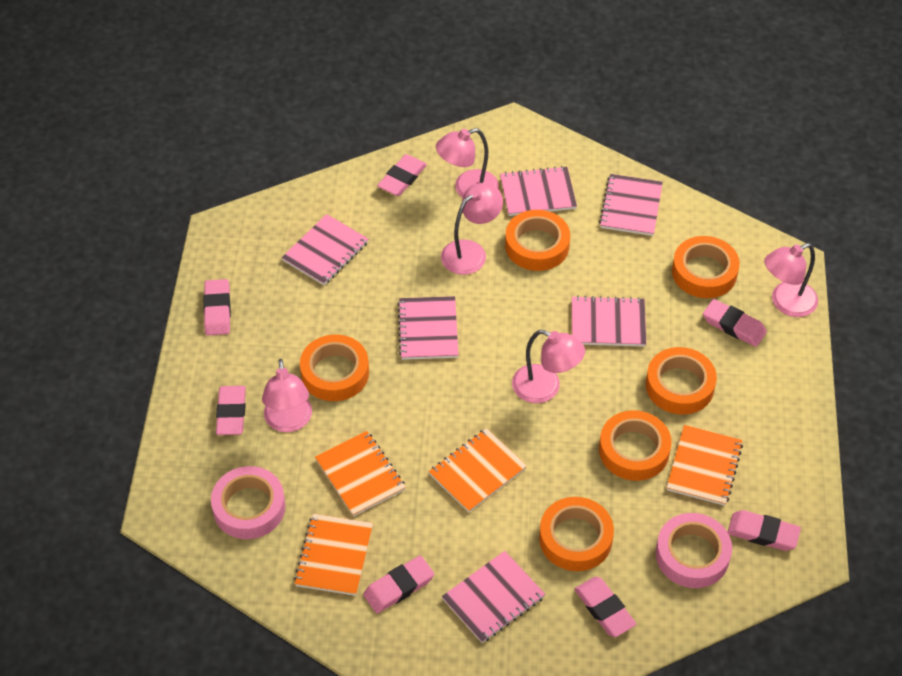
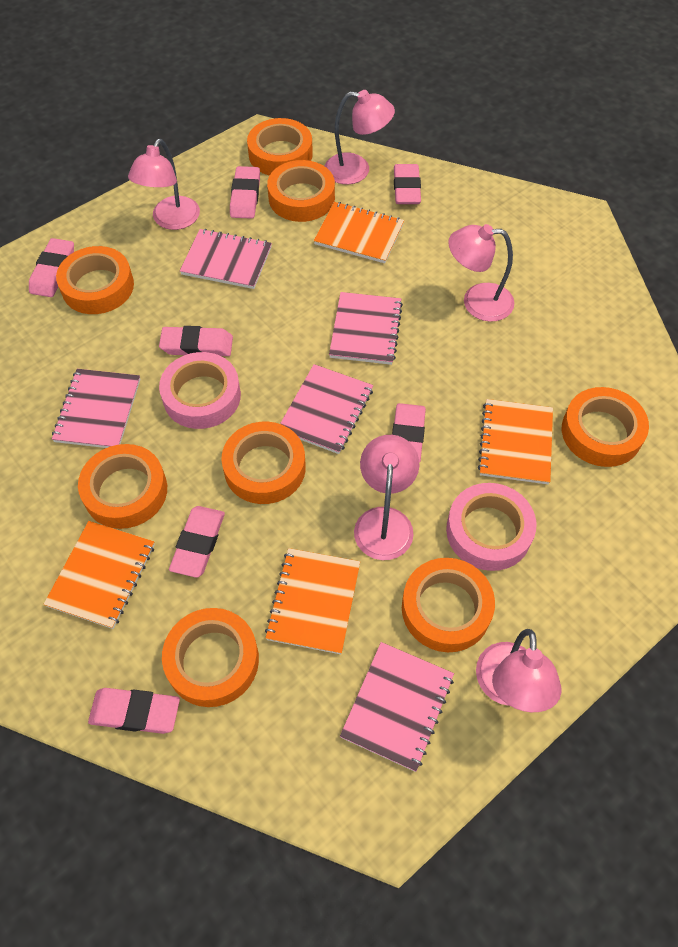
orange tape: [300,334,369,401] [505,210,570,271] [539,497,614,571] [599,410,672,481] [646,347,717,415] [672,236,740,298] = 6 -> [56,246,134,314] [78,444,167,529] [162,608,259,707] [221,422,306,504] [247,118,313,176] [267,160,335,222] [402,558,495,652] [562,387,649,467] = 8
pink notebook: [281,214,368,285] [397,296,459,360] [442,551,545,643] [500,166,577,216] [572,296,646,347] [599,174,663,236] = 6 -> [52,369,140,448] [180,229,272,289] [280,364,373,454] [329,292,403,365] [340,642,454,772] = 5

